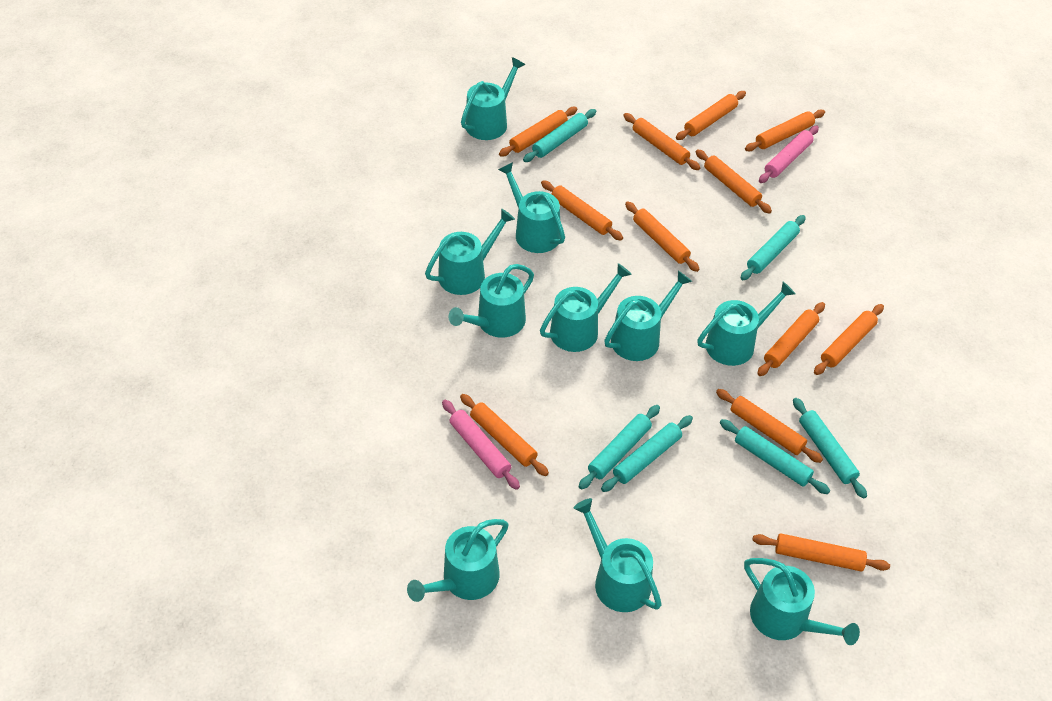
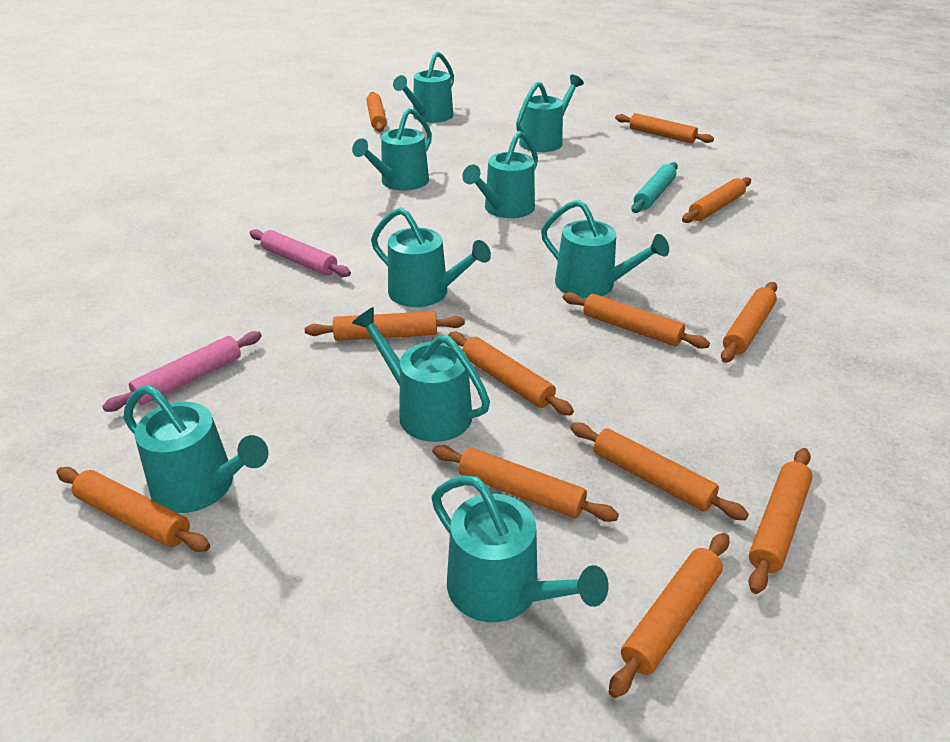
turquoise rolling pin: [523,109,596,162] [579,405,660,490] [601,415,693,492] [720,419,830,494] [741,215,806,280] [793,398,867,499] = 6 -> [631,162,678,213] = 1
turquoise watering can: [407,519,509,602] [425,209,515,295] [448,264,534,338] [461,57,525,140] [498,162,565,253] [540,263,632,352] [574,498,662,612] [604,271,692,361] [697,282,795,366] [744,558,860,645] = 10 -> [124,385,269,513] [352,108,432,191] [352,307,490,442] [371,207,491,307] [393,51,454,123] [432,475,609,622] [462,131,538,218] [516,75,584,152] [541,200,669,298] = 9

